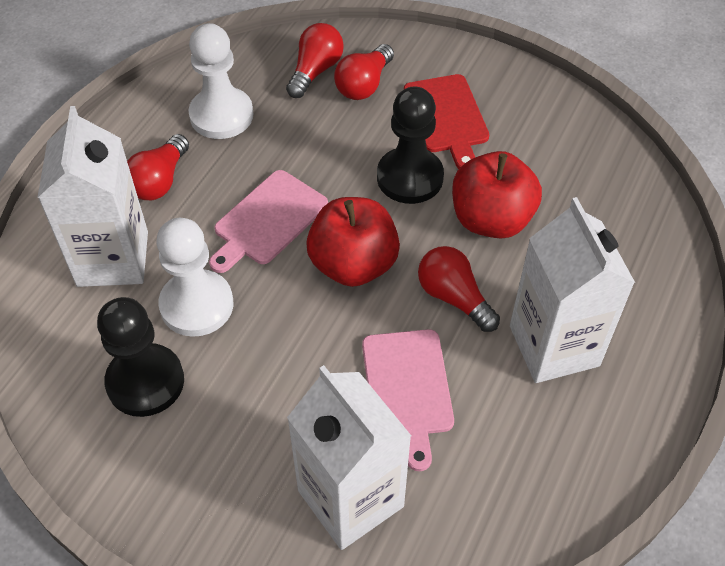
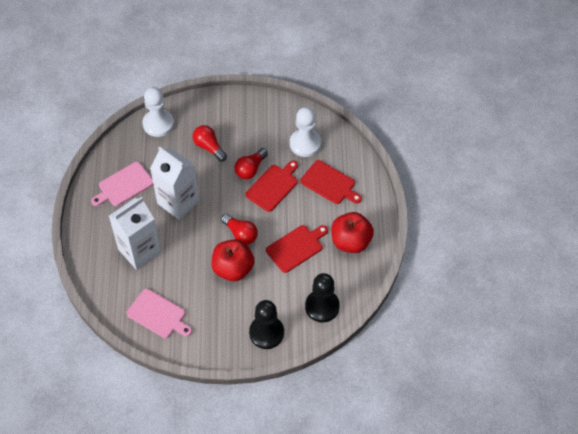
red cutting board: [404,74,489,169] = 1 -> [245,160,298,212] [266,225,328,273] [300,160,362,204] = 3
red light bulb: [127,134,189,200] [286,23,344,98] [334,44,394,100] [418,246,500,332] = 4 -> [193,125,227,162] [221,214,258,245] [234,148,268,179] = 3
white carton: [37,106,148,287] [287,365,411,550] [510,197,635,383] = 3 -> [109,197,161,270] [150,146,199,220] = 2

